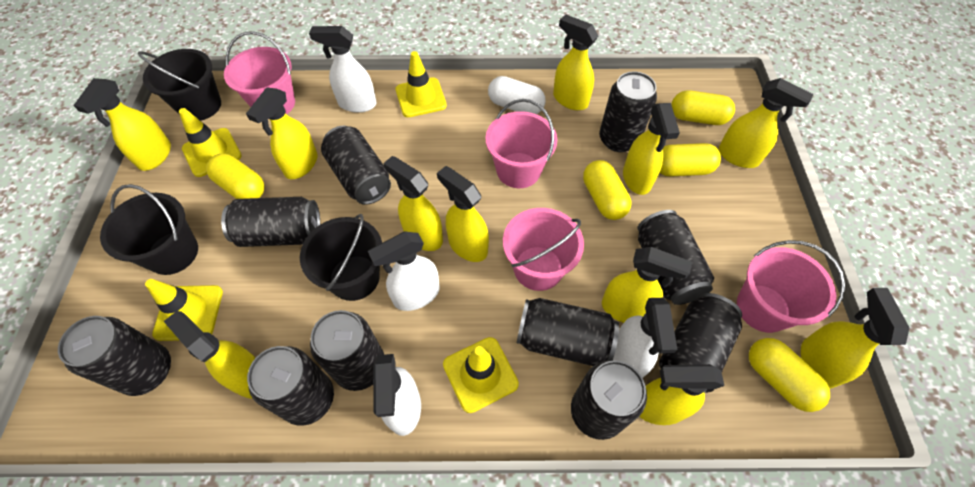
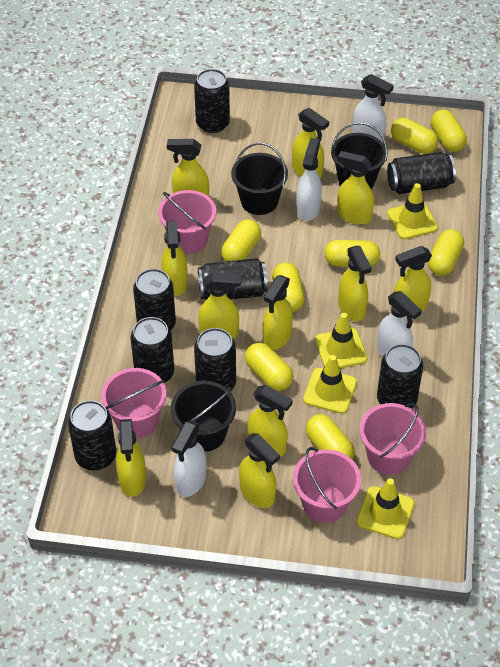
black can: [58,316,171,396] [221,197,320,247] [247,346,334,426] [310,310,384,391] [321,126,391,205] [517,298,619,366] [571,360,647,440] [599,71,657,152] [637,210,714,305] [659,293,742,393] = 10 -> [68,400,116,470] [131,317,174,383] [133,269,176,330] [194,69,230,133] [194,328,236,391] [198,258,268,300] [377,344,423,409] [387,152,456,194] = 8
white capsule: [488,76,546,114] = 1 -> none = 0
yellow capsule: [206,154,264,199] [583,160,631,220] [660,143,721,177] [671,90,735,125] [749,338,830,412] = 5 -> [221,219,261,262] [245,343,294,391] [272,263,305,312] [306,414,355,460] [324,240,380,267] [391,118,438,154] [428,229,464,276] [431,110,467,152] = 8

